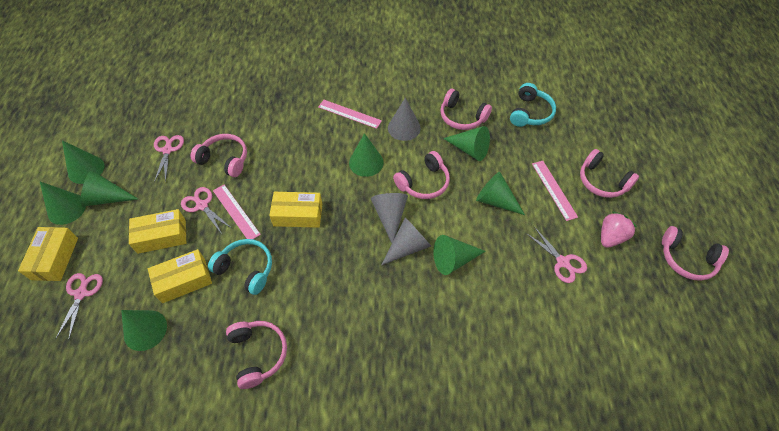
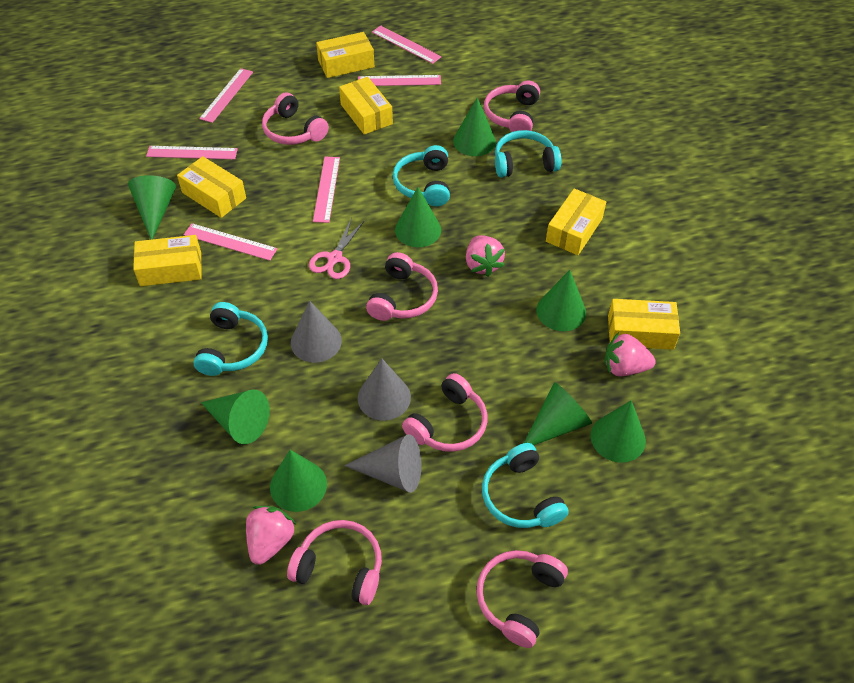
pink ruler: [213,185,261,239] [318,100,382,129] [532,161,578,221] = 3 -> [146,146,238,159] [184,223,277,261] [199,68,253,123] [313,157,340,223] [358,75,441,86] [372,25,442,64] = 6
pink scissors: [55,273,103,341] [154,135,184,182] [181,187,230,234] [526,228,587,283] = 4 -> [309,217,364,279] = 1
pink strawberry: [601,211,637,248] = 1 -> [246,506,296,565] [466,235,505,277] [604,332,656,376] = 3
turquoise headphones: [208,239,272,295] [510,83,556,127] = 2 -> [193,302,268,376] [393,145,450,206] [482,443,569,528] [495,130,562,178] = 4
yellow box: [18,227,78,281] [129,209,186,254] [148,249,212,303] [269,192,322,228] = 4 -> [133,235,202,286] [177,156,246,218] [316,32,374,78] [339,77,393,135] [546,189,606,255] [608,299,680,350] = 6

